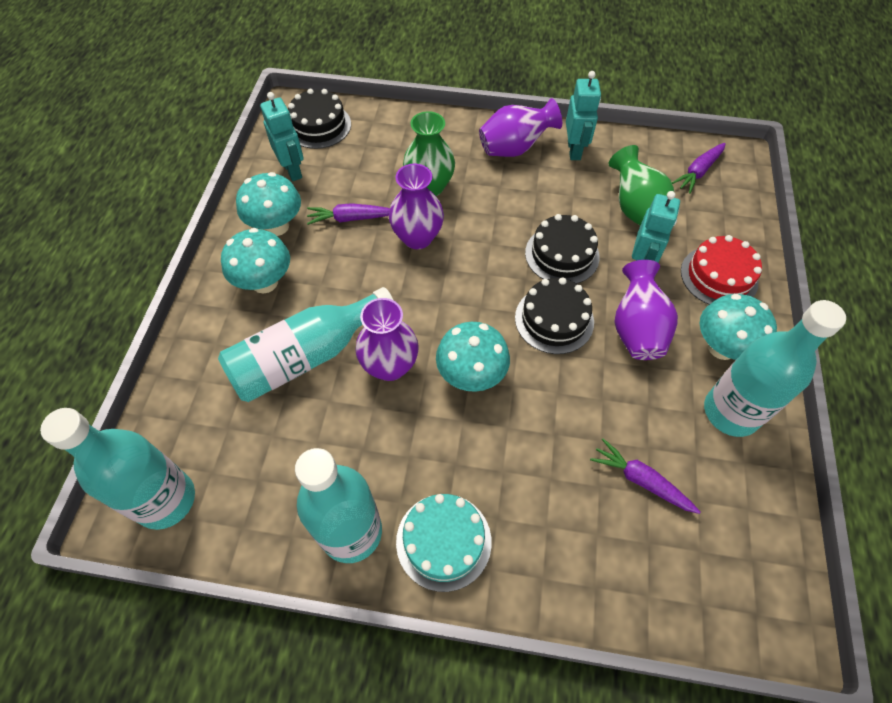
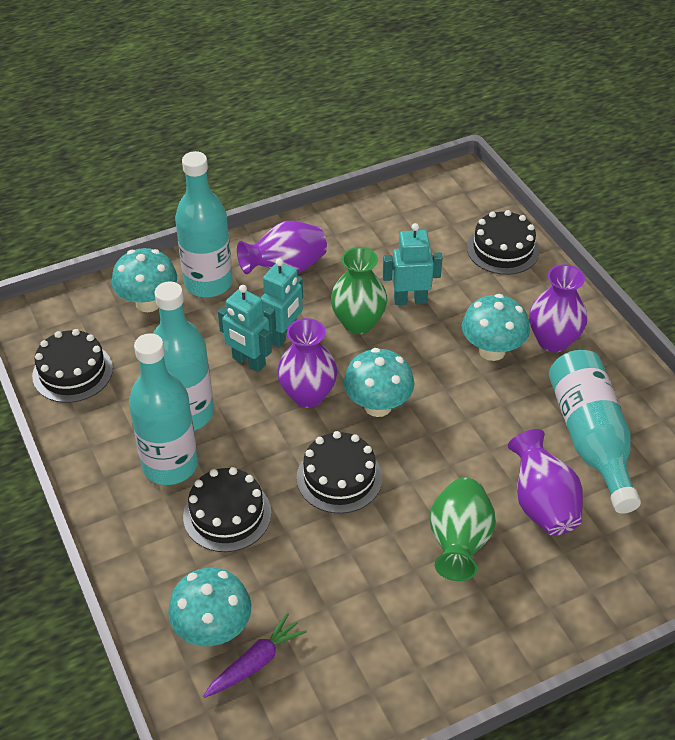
black cake: [288,89,351,149] [515,277,594,354] [525,214,600,284] = 3 -> [32,329,113,403] [183,467,271,552] [296,431,382,514] [467,210,539,275] = 4
purple carrot: [307,203,390,225] [590,438,701,514] [672,143,726,194] = 3 -> [203,613,307,698] = 1
red cake: [681,235,762,305] = 1 -> none = 0
turquoise cake: [396,494,492,592] = 1 -> none = 0

